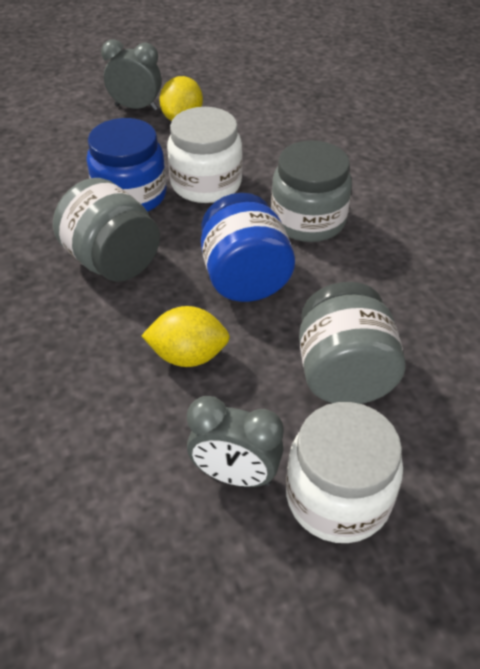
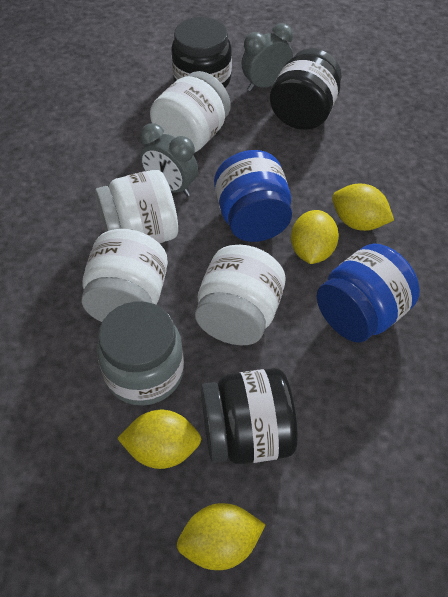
black jar: none = 0 -> [171,17,232,88] [201,368,298,464] [270,48,342,130] = 3
grey jar: [53,178,160,282] [271,141,352,242] [299,282,406,404] = 3 -> [97,301,184,406] = 1
white jar: [167,107,243,203] [286,402,403,543] = 2 -> [81,229,168,322] [95,170,178,243] [150,71,231,152] [195,245,285,345] = 4
yellow lemon: [141,306,230,367] [159,76,203,121] = 2 -> [117,409,202,469] [177,503,266,570] [291,210,339,264] [332,184,394,231] = 4

